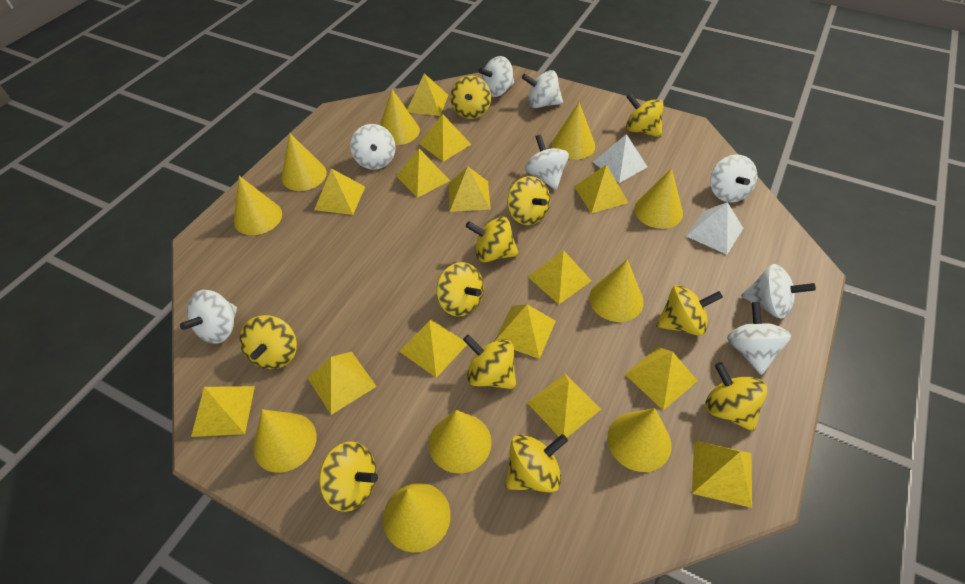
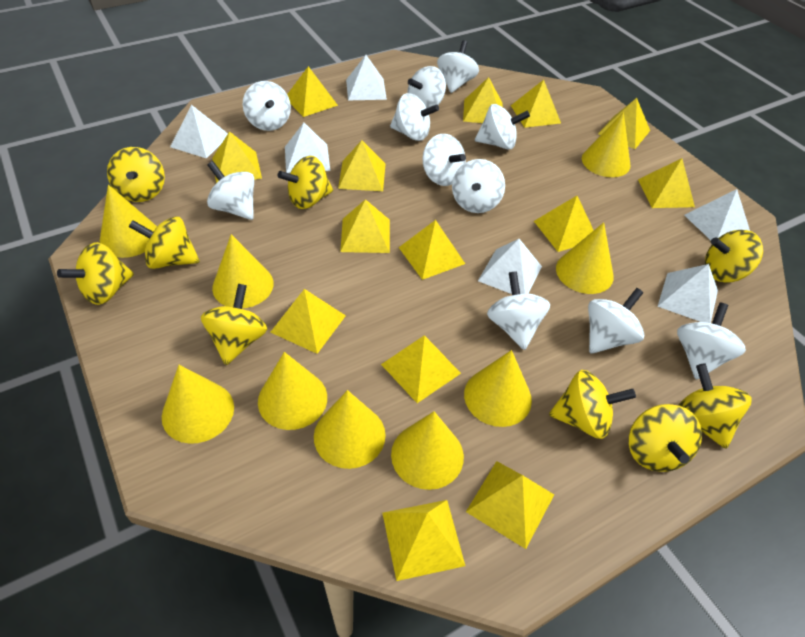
white pyramid: [593,134,647,183] [686,202,743,255] = 2 -> [170,105,228,159] [285,123,330,173] [346,55,387,100] [478,239,542,294] [657,264,718,323] [684,189,750,240] = 6
white spinning top: [180,290,237,344] [350,124,395,170] [478,56,514,97] [522,70,563,108] [525,134,569,190] [710,154,757,202] [727,302,791,375] [741,264,816,319] = 8 -> [207,161,254,220] [243,81,291,131] [390,93,439,141] [407,66,446,108] [423,134,466,186] [437,40,479,93] [452,159,505,213] [475,104,530,150] [487,271,550,350] [588,288,644,354] [677,303,746,380] = 11
yellow cone: [234,176,282,235] [253,409,317,473] [281,133,327,191] [380,89,420,145] [383,483,451,552] [429,410,492,474] [552,102,595,160] [589,259,644,322] [607,408,671,472] [634,168,683,229] = 10 -> [100,185,157,258] [162,365,234,444] [212,234,274,308] [258,352,327,430] [314,390,386,469] [391,411,464,490] [464,350,532,427] [556,222,614,294] [582,112,631,177] = 9
yellow spinning top: [240,315,297,369] [319,441,378,512] [436,262,484,317] [450,75,491,119] [463,334,516,390] [466,217,519,262] [505,434,568,493] [507,176,550,225] [626,93,663,138] [656,285,723,336] [705,362,768,431] = 11 -> [57,242,134,305] [107,147,165,202] [129,216,200,269] [201,284,267,365] [277,156,333,209] [549,370,636,439] [629,404,702,472] [678,363,752,449] [705,230,763,283] = 9

